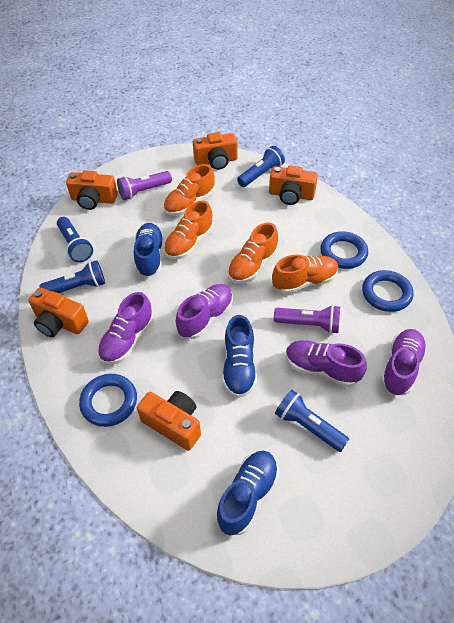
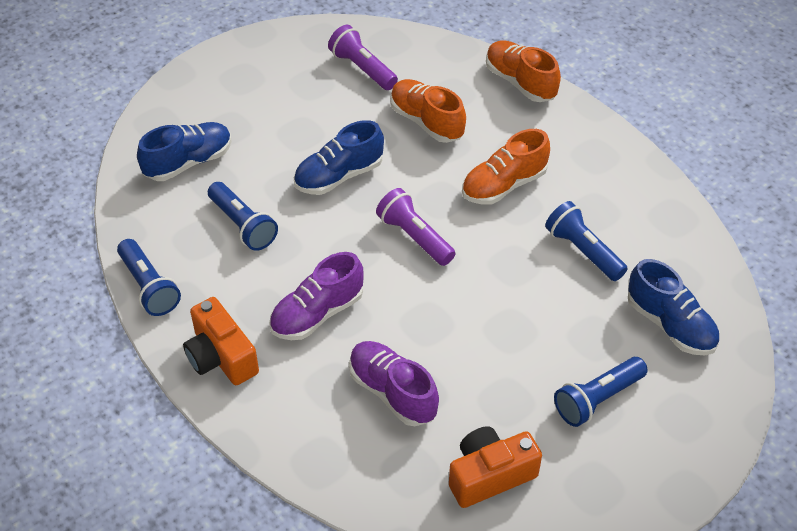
blue ring: [79,374,137,427] [320,231,368,269] [362,270,413,312] = 3 -> none = 0
orange camera: [28,288,89,337] [66,170,118,210] [137,391,201,451] [193,132,238,170] [269,165,318,205] = 5 -> [183,297,259,385] [449,426,542,508] = 2
orange shoe: [164,164,215,216] [164,201,213,259] [228,223,278,283] [272,255,339,294] = 4 -> [390,79,466,143] [462,129,550,205] [486,40,561,102] = 3
purple shoe: [98,292,153,365] [176,284,233,339] [286,340,367,387] [381,329,427,395] = 4 -> [269,252,364,340] [349,341,439,426] = 2

